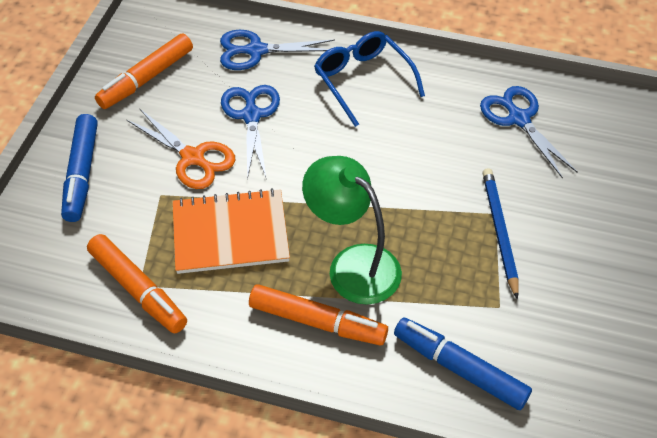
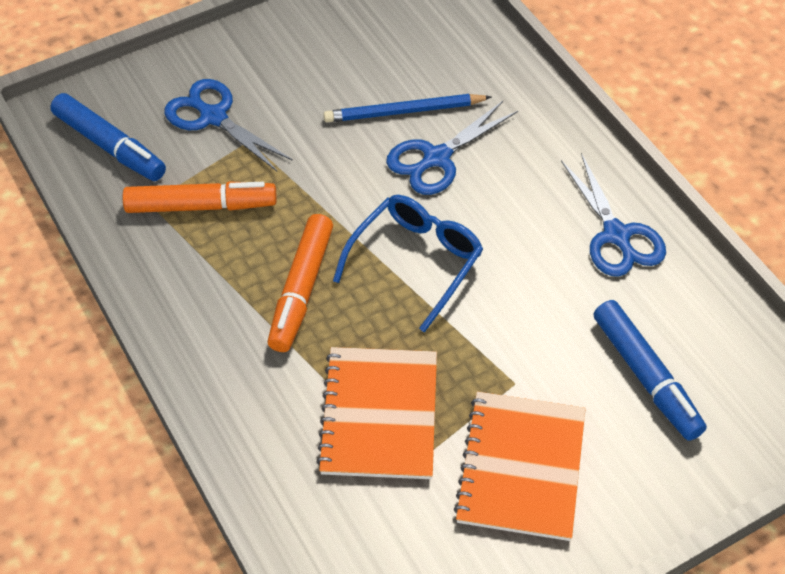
green lamp: [302,156,402,305] = 1 -> none = 0
orange marker: [87,234,187,333] [95,34,193,109] [249,284,388,345] = 3 -> [123,181,277,213] [267,214,333,352] = 2
orange notebook: [172,188,290,274] = 1 -> [316,347,437,479] [454,391,586,541] = 2
orange scissors: [127,108,236,189] = 1 -> none = 0

